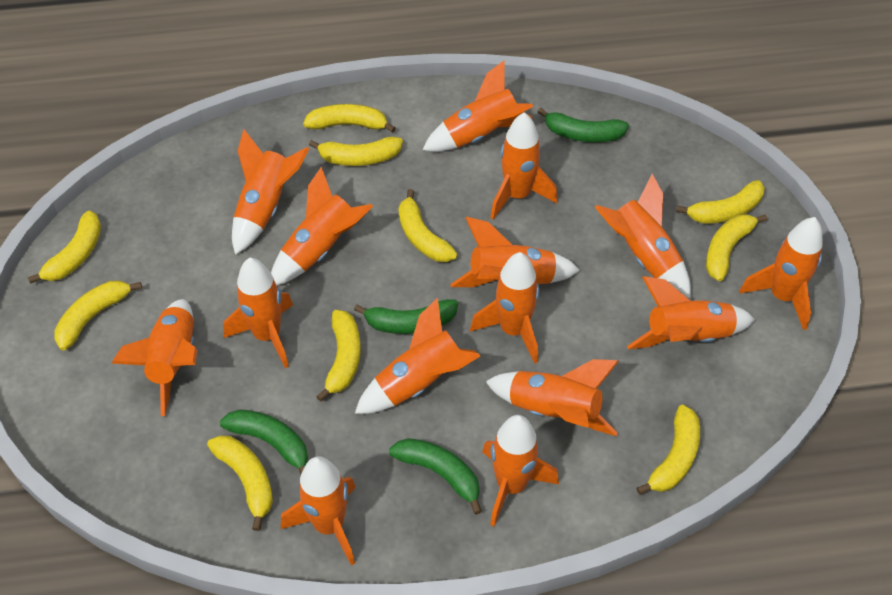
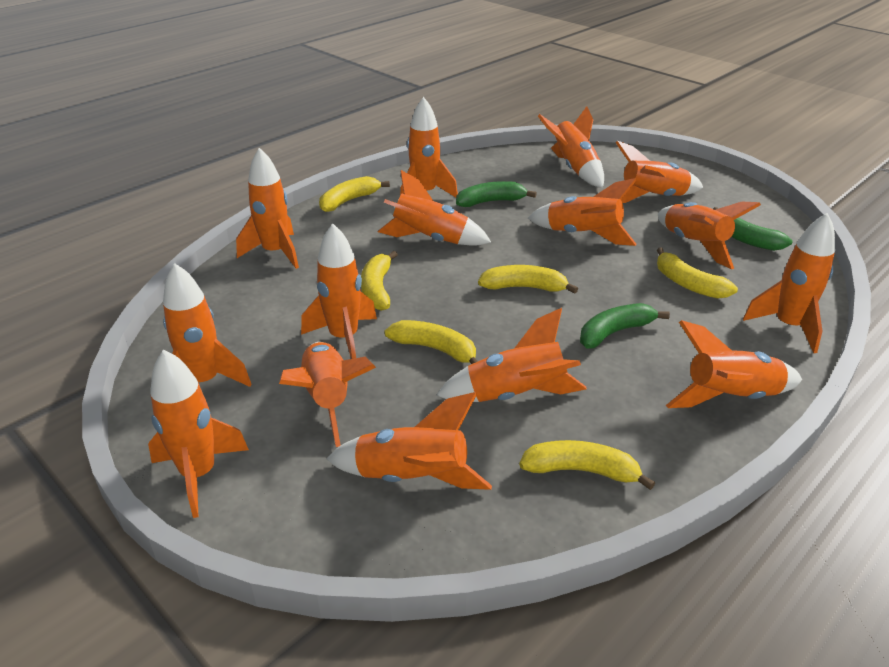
green banana: [220,409,308,476] [354,299,458,334] [389,438,482,515] [538,108,629,142] = 4 -> [456,181,537,207] [580,303,670,349] [713,207,792,251] = 3
yellow banana: [27,211,101,284] [54,281,142,351] [207,435,273,531] [303,104,396,133] [309,137,403,166] [316,310,361,401] [399,189,458,262] [636,405,700,495] [676,180,765,224] [706,214,767,281] = 10 -> [319,176,390,212] [361,251,398,311] [385,320,478,364] [478,265,578,294] [519,440,655,490] [657,247,738,299] = 6

